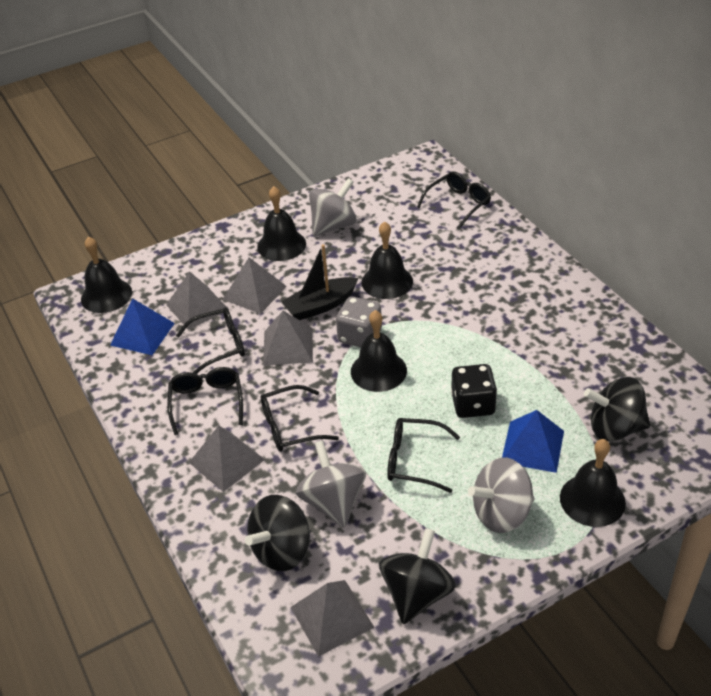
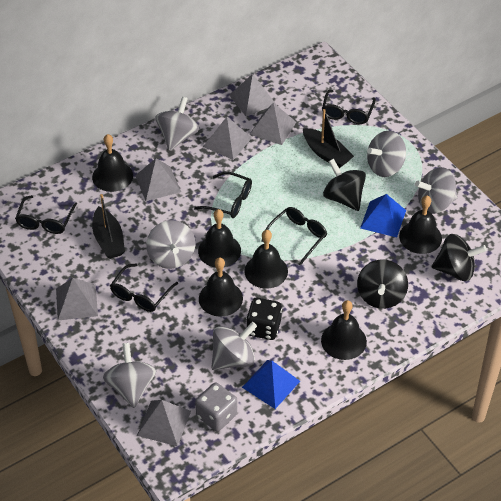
black bell: [81,237,132,313] [257,186,306,261] [351,310,407,392] [362,221,413,299] [560,439,626,527] = 5 -> [92,134,133,192] [198,209,241,267] [199,257,243,317] [244,230,288,289] [321,300,367,360] [399,196,442,254] = 6
black boat: [281,244,358,320] = 1 -> [92,194,125,259] [303,109,354,168] = 2
grey pyramid: [166,271,229,330] [189,425,265,492] [223,257,287,314] [263,311,313,366] [291,580,375,657] = 5 -> [56,278,98,320] [135,158,181,201] [137,400,191,446] [203,117,252,160] [229,74,276,116] [249,102,296,145] = 6
grey spinning top: [296,440,366,528] [309,178,357,237] [468,458,534,533] = 3 -> [103,343,157,408] [146,220,196,269] [155,97,199,151] [211,322,257,370] [367,131,406,177] [415,167,458,214] = 6

